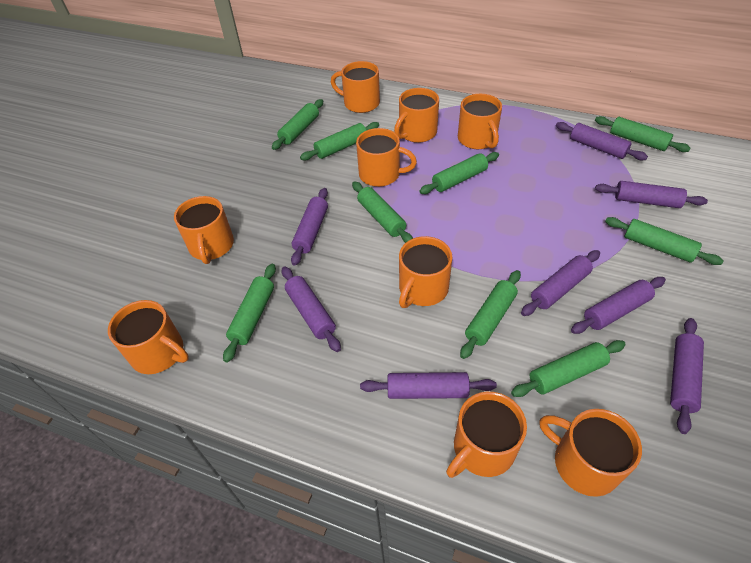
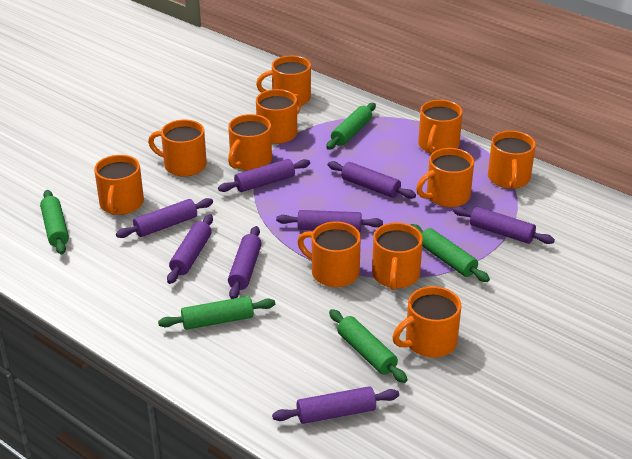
green rolling pin: [223,264,276,363] [272,99,323,150] [300,122,379,160] [352,181,413,243] [419,152,499,194] [460,270,521,359] [511,340,626,397] [595,116,691,152] [605,217,724,265] = 9 -> [40,190,69,255] [158,296,275,330] [326,103,376,150] [329,309,408,383] [410,224,490,282] = 5
orange mug: [108,300,189,374] [174,196,234,264] [331,61,380,113] [356,128,417,187] [394,88,439,143] [399,236,452,308] [446,392,527,478] [458,94,502,149] [539,409,642,497] = 9 -> [94,155,144,215] [148,120,207,177] [228,114,272,171] [256,56,311,106] [256,89,302,144] [297,222,361,287] [372,223,423,290] [392,286,461,358] [416,148,474,207] [418,100,463,154] [488,131,536,189] = 11

